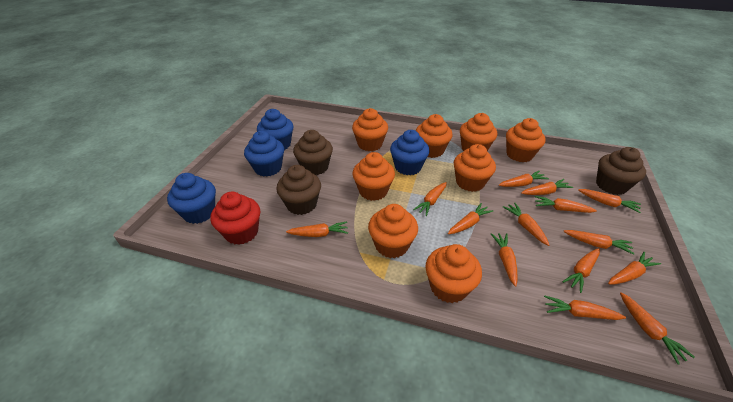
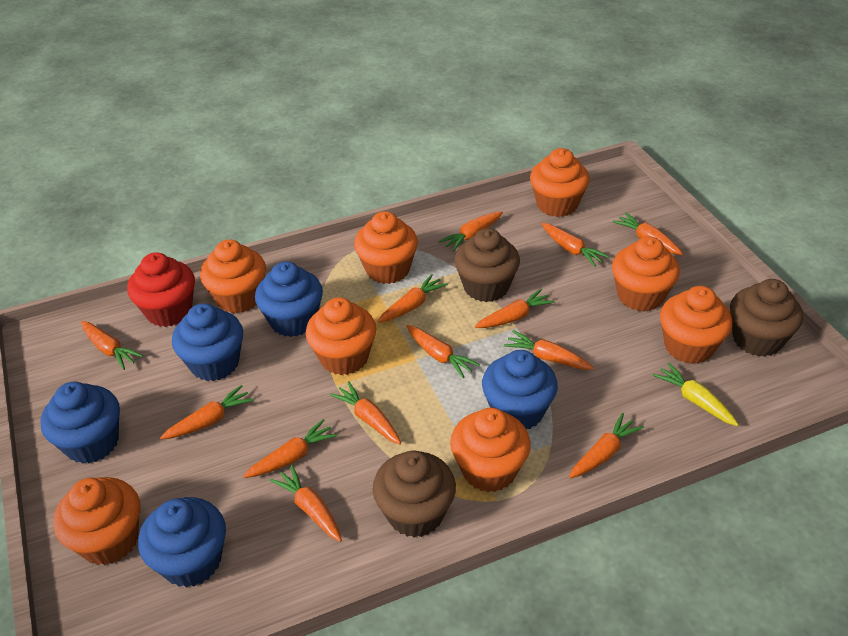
blue cupcake: [167,173,216,224] [244,131,284,177] [257,109,293,150] [390,130,430,175] = 4 -> [40,382,120,464] [138,497,226,588] [172,303,243,381] [255,261,323,337] [482,350,558,429] = 5
orange carrot: [286,222,348,237] [413,182,447,216] [448,203,493,234] [491,233,517,287] [499,171,549,187] [503,203,549,246] [521,179,573,195] [535,196,597,213] [544,295,626,320] [562,248,600,293] [563,230,635,255] [578,189,641,213] [608,252,661,284] [620,292,695,365] = 14 -> [81,321,143,370] [160,385,254,440] [243,419,338,478] [270,465,342,542] [330,381,401,444] [378,274,448,323] [407,325,480,378] [439,211,503,252] [475,289,555,328] [504,330,594,370] [542,223,609,267] [569,413,644,478] [613,213,683,255] = 13
yellow carrot: none = 0 -> [653,363,739,426] = 1

